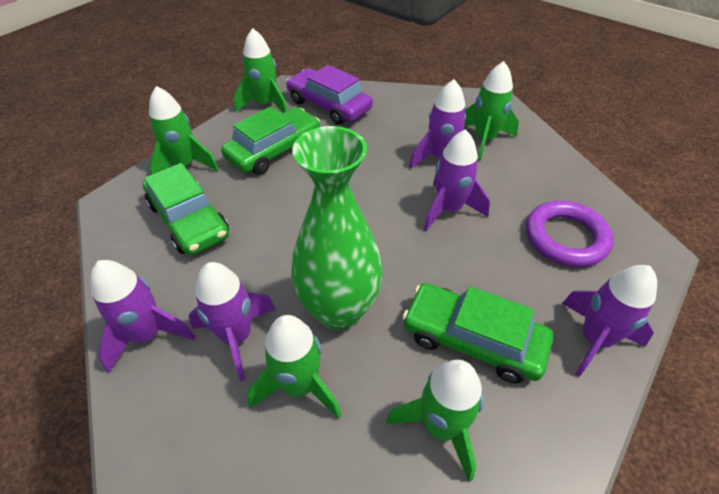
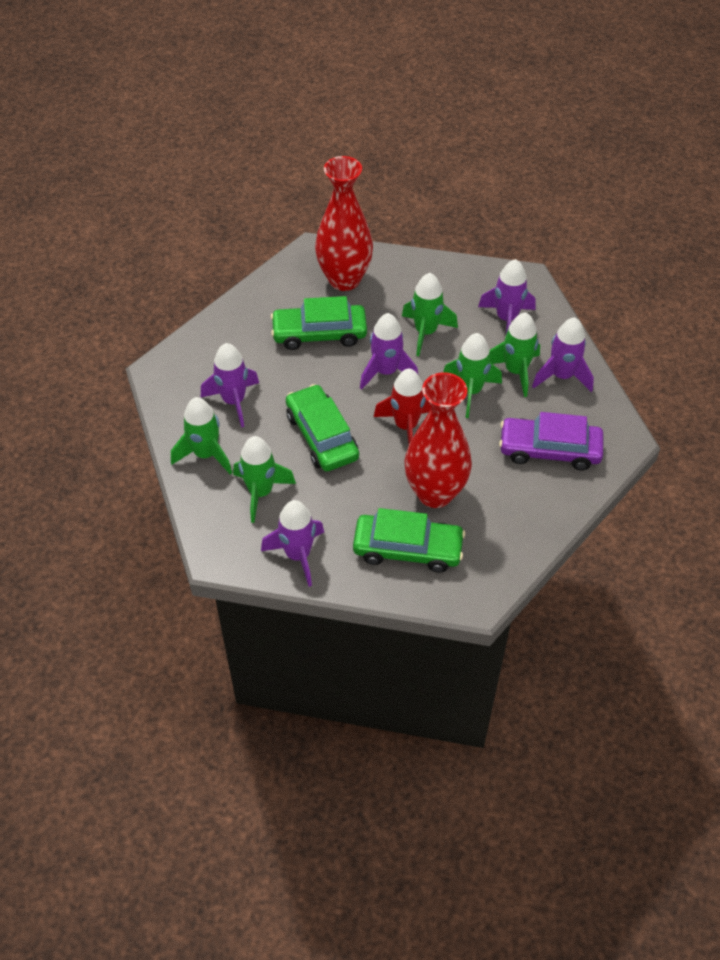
green vase: [291,126,383,330] = 1 -> none = 0
purple ring: [526,201,614,267] = 1 -> none = 0
red rocket: none = 0 -> [374,369,432,444] = 1
red vase: none = 0 -> [315,156,373,291] [405,372,472,508] = 2

